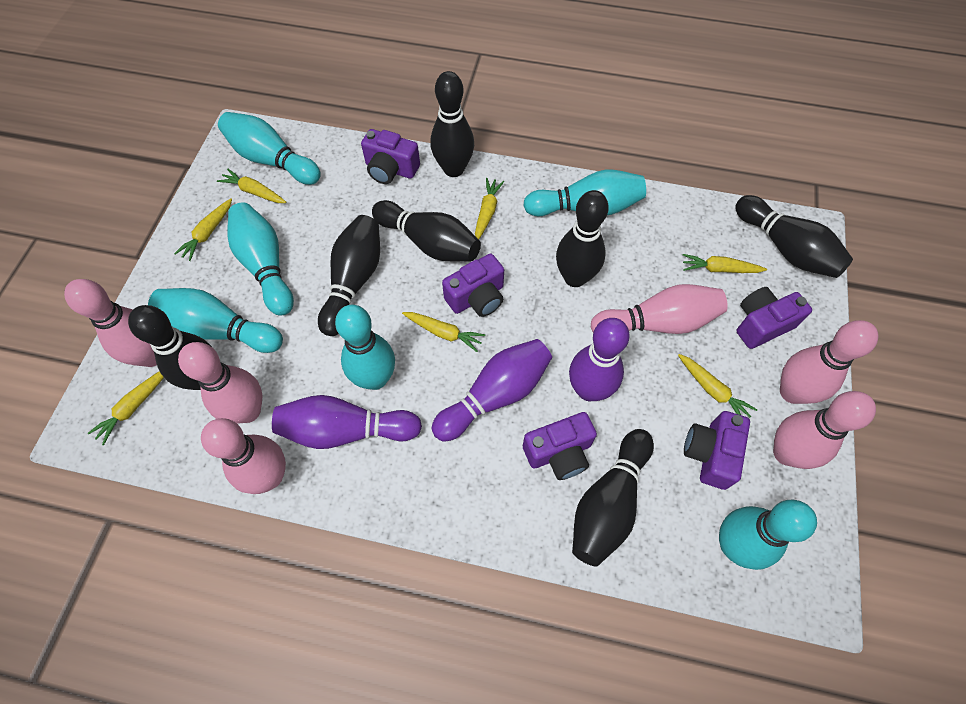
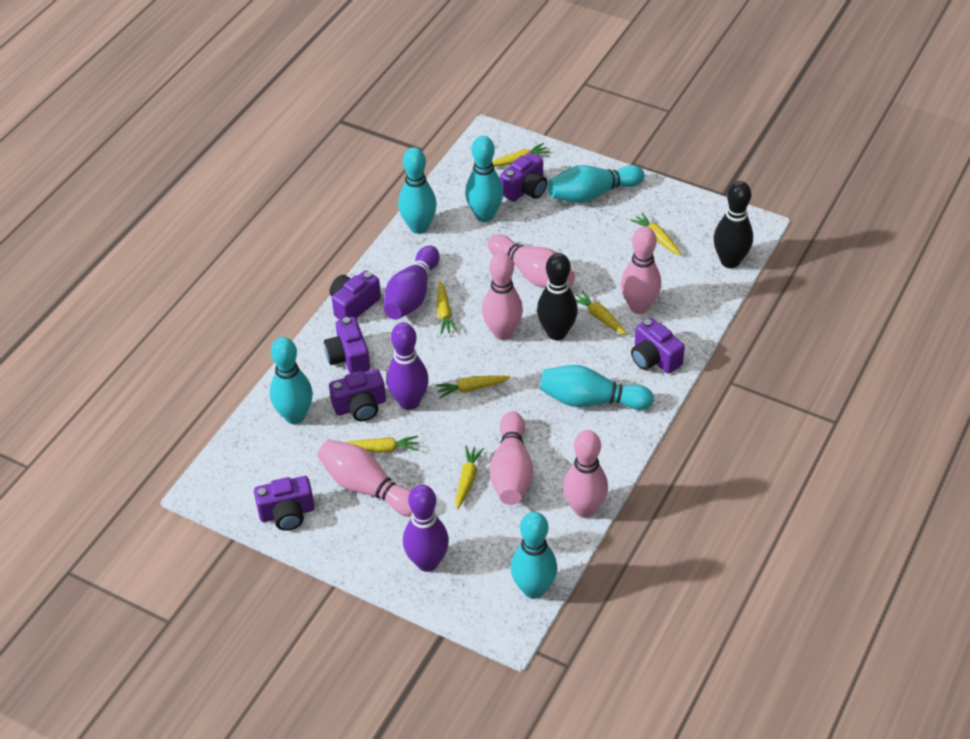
black bowling pin: [128,305,213,390] [318,215,380,336] [372,200,481,262] [431,71,474,177] [556,190,609,287] [572,429,654,566] [735,195,853,278] = 7 -> [537,253,578,340] [713,181,753,268] = 2
purple camera: [361,129,420,184] [442,254,504,317] [523,412,597,480] [684,411,750,490] [736,287,812,349] = 5 -> [254,476,315,531] [324,317,370,373] [329,369,386,421] [330,270,381,320] [500,152,547,202] [631,318,685,374] = 6

